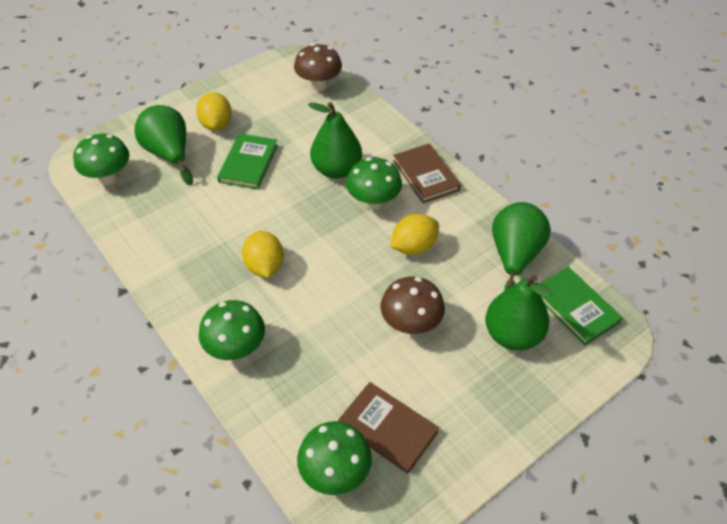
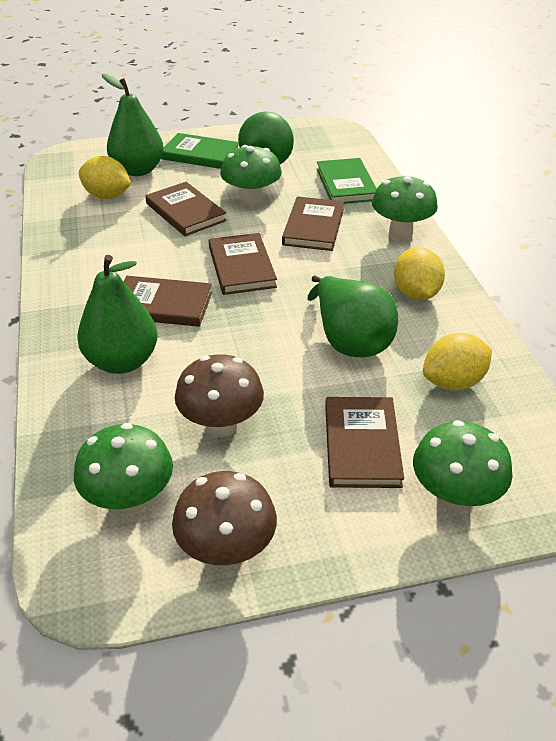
brown book: [338,382,439,473] [393,143,461,203] = 2 -> [124,276,212,327] [145,182,227,236] [209,233,277,295] [282,196,344,251] [325,397,404,488] = 5

